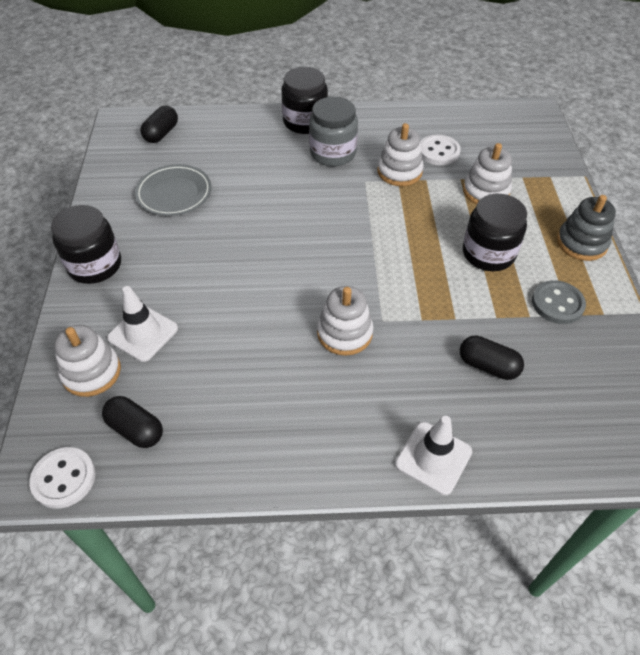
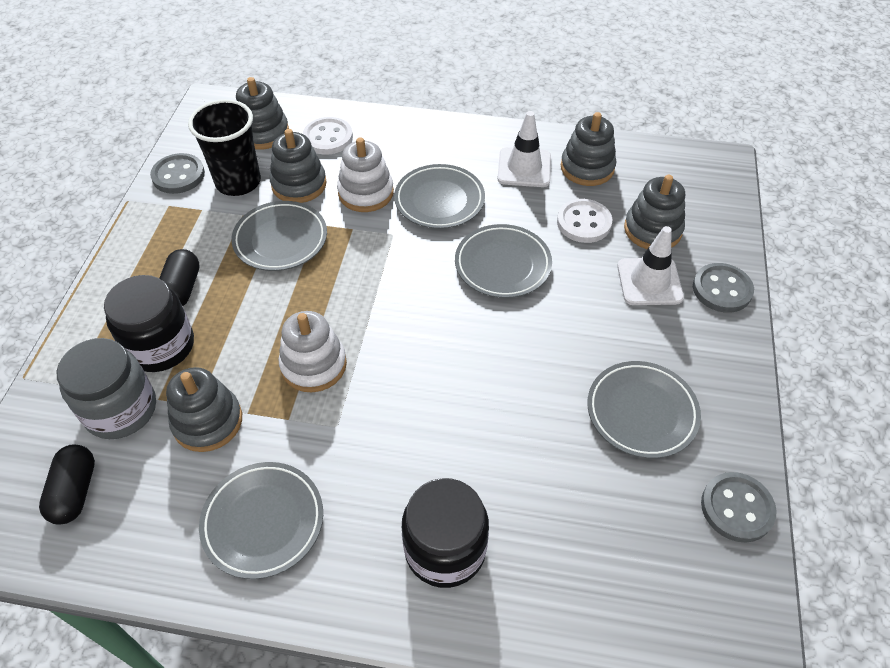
black capsule: [102,396,163,448] [140,106,178,143] [460,336,524,380] = 3 -> [39,445,95,525] [159,249,200,306] = 2
black cup: none = 0 -> [188,99,261,196] = 1
black jar: [51,205,121,284] [281,67,328,134] [463,194,527,271] = 3 -> [104,275,194,372] [402,478,489,588] = 2
grey button: [532,280,586,324] = 1 -> [150,153,205,194] [693,263,754,313] [701,472,777,542] = 3
grey plate: [135,164,211,216] = 1 -> [199,462,323,579] [231,201,327,271] [394,164,485,229] [455,224,552,298] [587,361,701,458] = 5
grey stacking toy: [557,195,616,261] = 1 -> [166,367,242,452] [236,77,289,150] [270,129,327,203] [561,112,616,186] [624,175,685,249] = 5
white stacking toy: [54,325,121,397] [317,286,373,356] [377,123,424,186] [463,143,512,204] = 4 -> [279,311,347,392] [337,137,394,212] = 2

